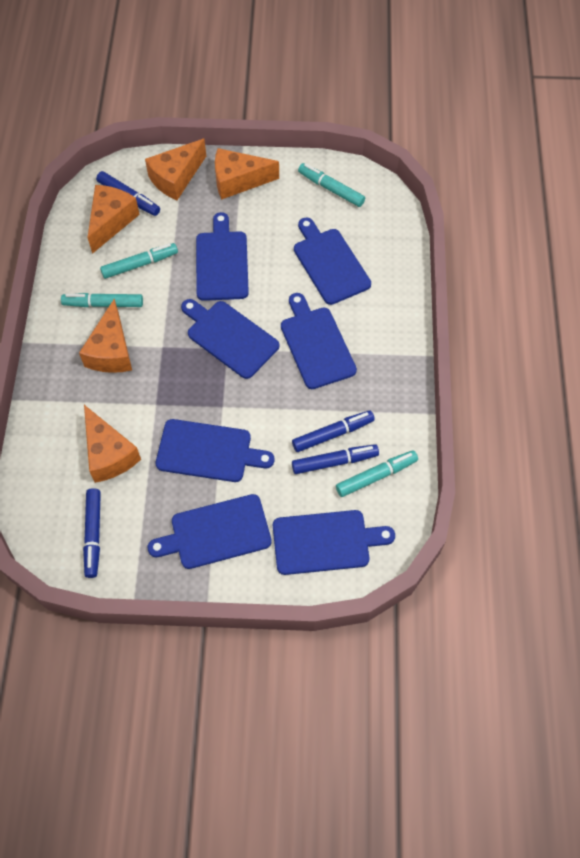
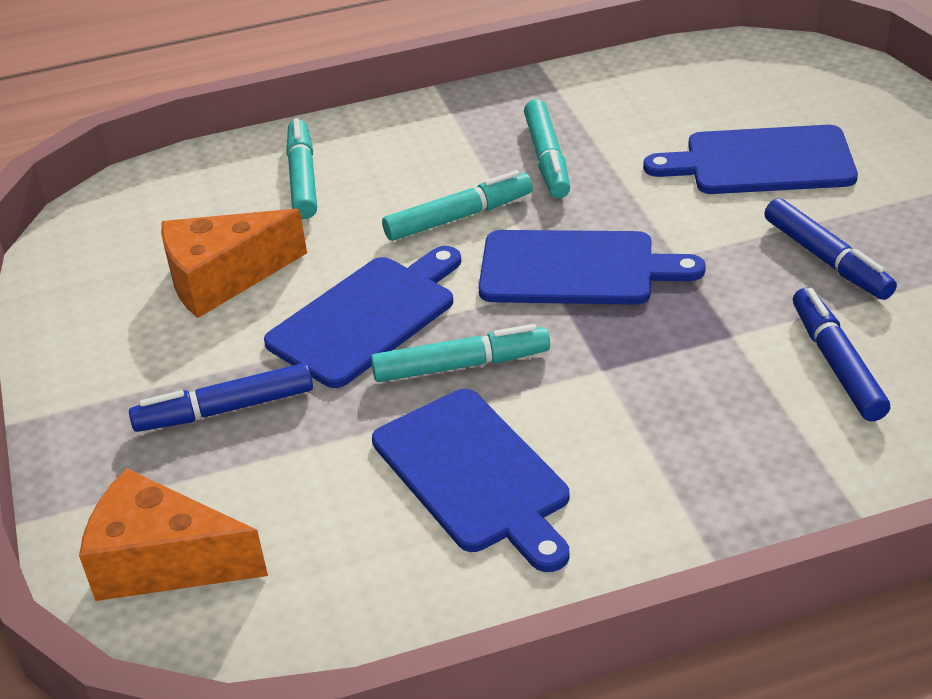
blue cutting board: [148,494,272,569] [156,419,274,482] [181,299,280,379] [196,212,249,301] [273,510,395,575] [281,293,357,389] [294,218,371,305] = 7 -> [264,246,461,388] [372,389,570,572] [479,230,706,305] [643,125,858,194] = 4
blue marker: [83,488,101,578] [96,171,160,216] [292,410,375,452] [292,444,379,474] = 4 -> [129,363,313,432] [764,198,897,300] [793,288,890,421] = 3
orange cheese: [79,299,132,373] [84,405,141,483] [87,185,140,254] [145,139,206,200] [215,148,279,200] = 5 -> [79,468,268,601] [161,209,307,318] = 2

